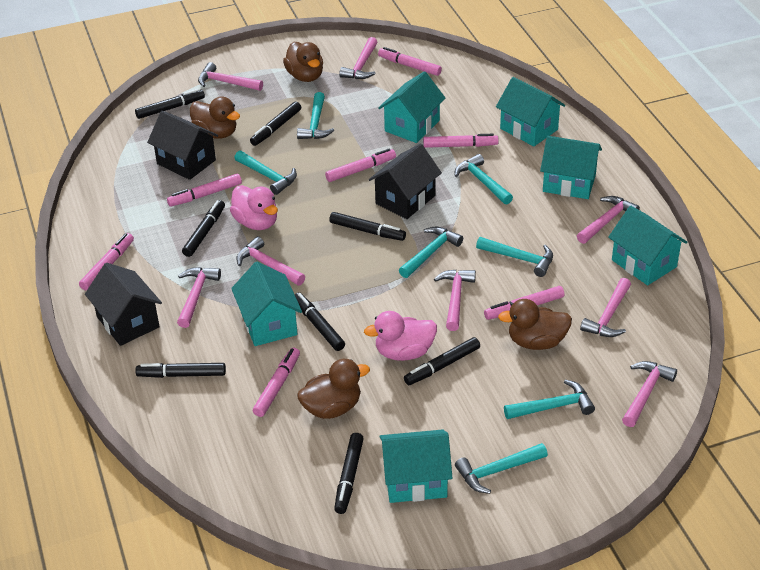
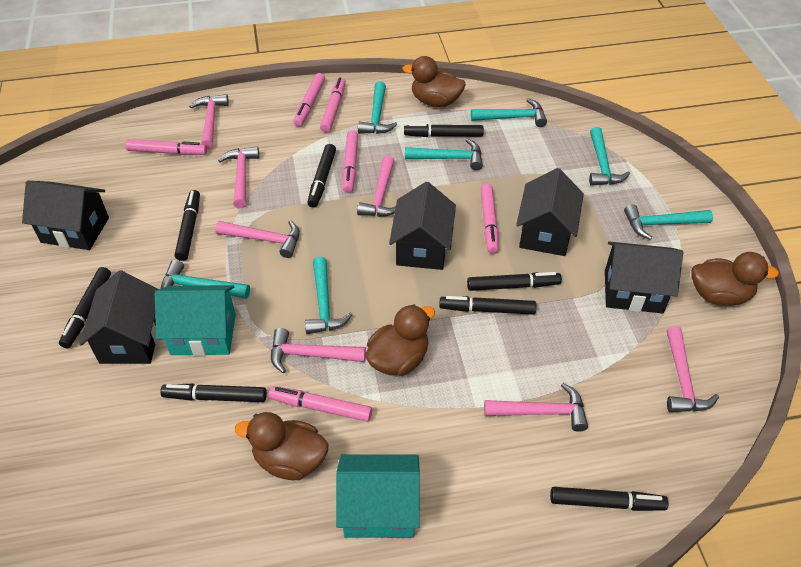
black house: [85,263,162,346] [147,111,218,180] [369,143,442,219] = 3 -> [22,181,109,250] [79,270,159,364] [389,182,456,270] [516,168,584,256] [605,241,683,313] = 5
pink duck: [230,185,278,230] [364,311,437,361] = 2 -> none = 0
pink hammer: [177,267,221,328] [198,62,263,91] [236,236,305,285] [339,37,377,79] [434,270,476,331] [577,196,640,244] [580,278,631,337] [622,361,677,427] = 8 -> [189,94,229,149] [215,220,300,258] [218,147,259,208] [271,328,366,374] [357,155,396,217] [484,383,588,432] [666,326,719,412] = 7
pink marker: [79,233,134,290] [167,174,242,206] [253,347,300,417] [325,148,396,182] [378,47,442,76] [423,134,499,148] [484,286,565,320] = 7 -> [125,139,207,155] [269,386,372,422] [294,73,325,127] [320,77,346,132] [343,130,358,193] [481,184,499,254] = 6
turquoise house: [231,262,302,346] [378,71,445,143] [379,429,452,503] [496,77,565,146] [540,136,602,199] [608,206,687,285] = 6 -> [155,285,236,356] [336,454,420,538] = 2

